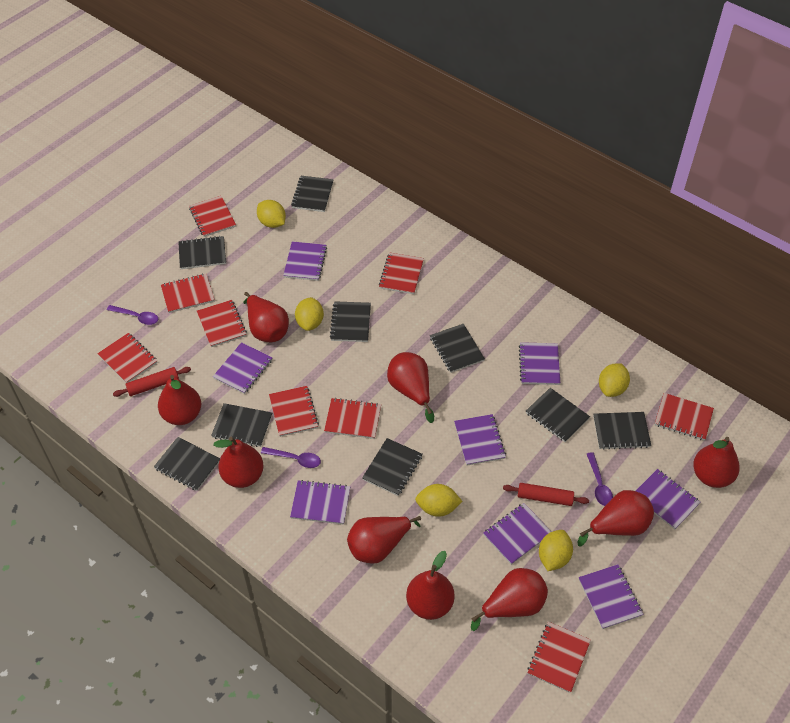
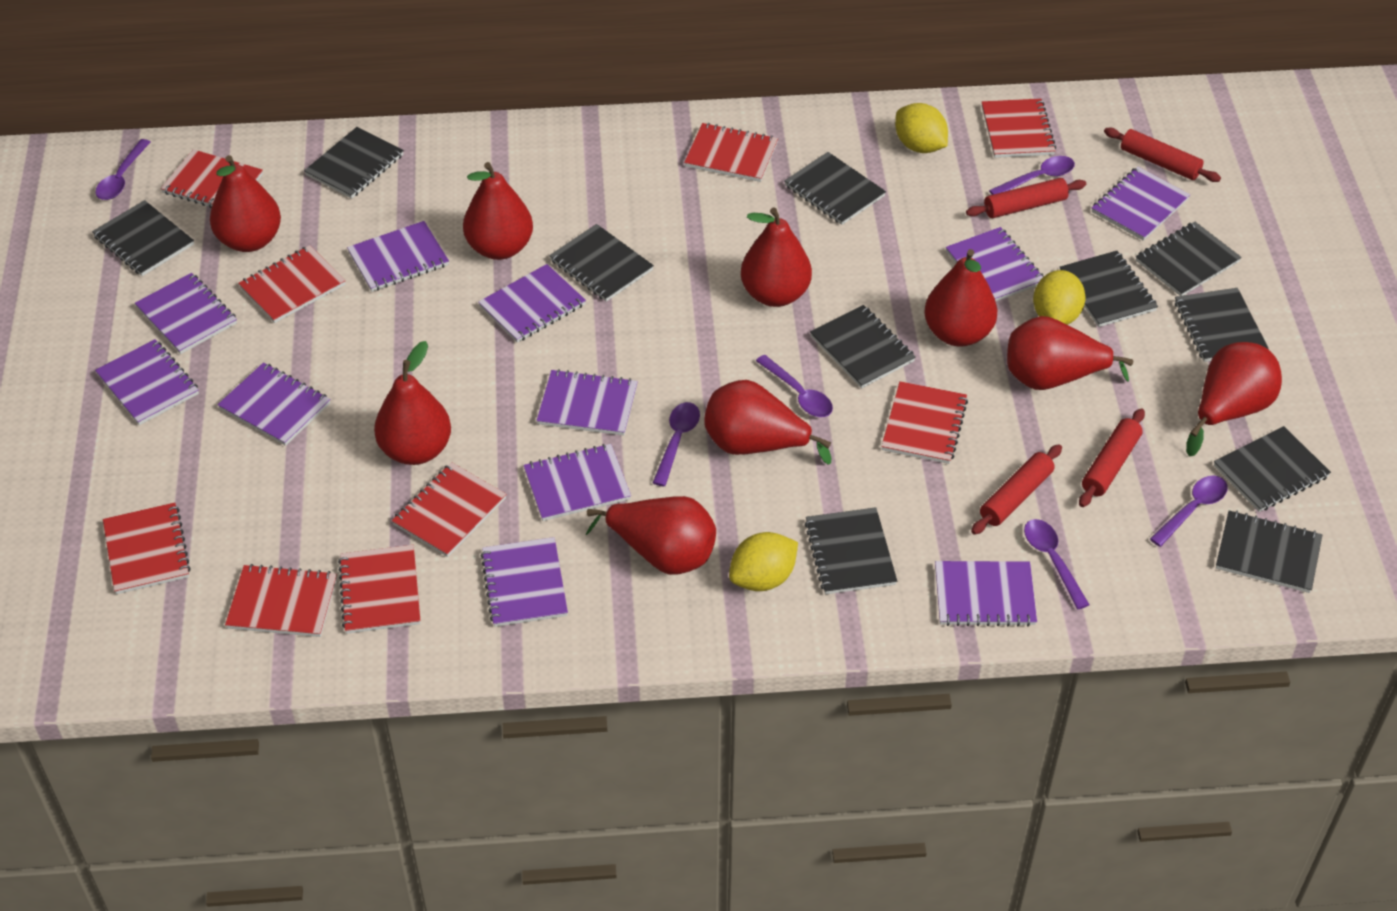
black notebook: [154,437,220,491] [178,236,226,269] [211,403,272,447] [291,176,334,212] [330,301,371,342] [362,438,422,496] [430,324,485,373] [526,388,590,442] [593,412,651,450] = 9 -> [92,200,194,276] [304,127,404,199] [549,224,654,302] [784,152,886,225] [805,507,897,594] [810,305,916,388] [1059,251,1158,327] [1136,222,1242,296] [1175,288,1269,362] [1214,426,1331,512] [1216,511,1322,593] = 11
purple notebook: [213,342,272,394] [283,241,327,281] [290,480,350,525] [454,414,506,466] [483,503,552,565] [519,342,560,385] [579,564,643,629] [636,469,701,529] = 8 -> [95,339,199,425] [135,273,237,354] [217,362,330,446] [347,221,449,292] [478,264,586,343] [480,537,568,627] [523,444,631,521] [536,369,638,436] [935,561,1037,627] [946,227,1043,301] [1092,167,1190,241] = 11
purple spoon: [107,305,159,325] [261,447,321,468] [587,452,613,506] = 3 -> [95,139,150,200] [653,402,700,487] [756,355,833,417] [989,156,1075,195] [1024,519,1090,609] [1150,476,1228,547] = 6
red rolling pin: [113,367,191,397] [503,483,589,506] = 2 -> [966,178,1086,218] [971,444,1062,535] [1079,408,1145,507] [1104,128,1221,182] = 4
yellow lemon: [257,200,286,228] [295,297,324,331] [415,484,462,517] [539,530,573,571] [599,363,630,397] = 5 -> [729,532,798,591] [895,103,948,153] [1033,270,1086,325] = 3

